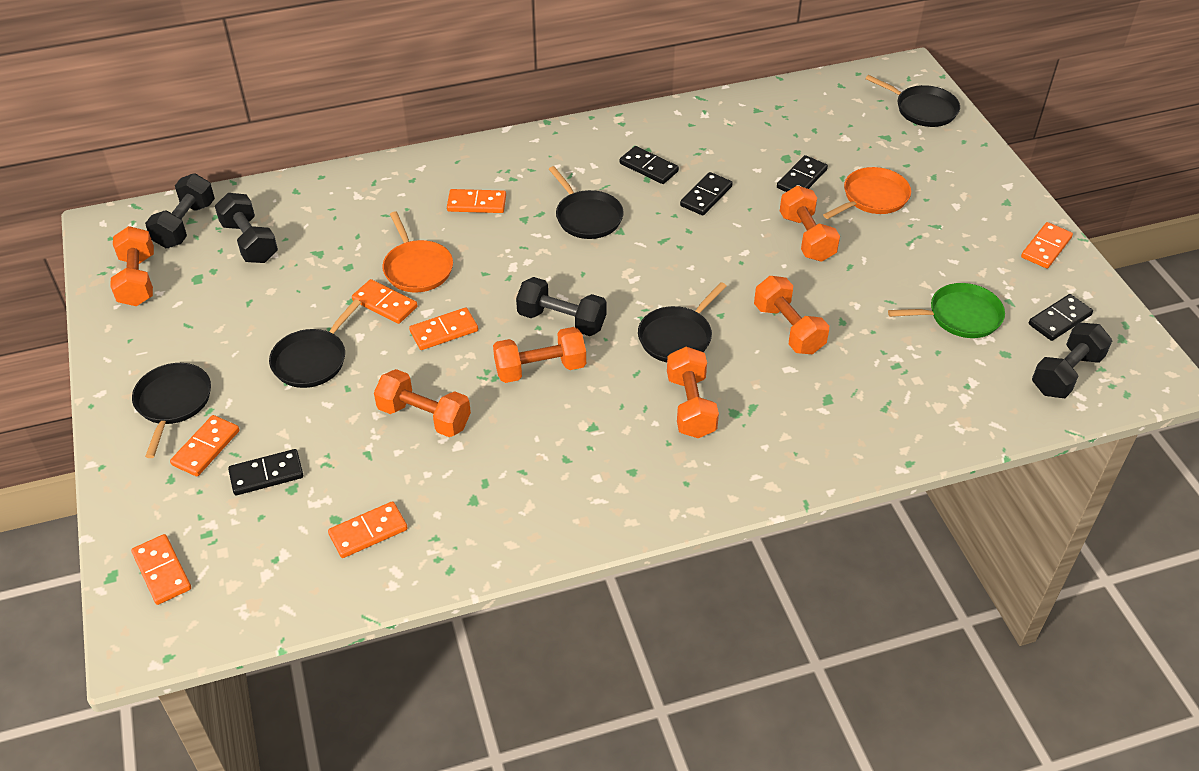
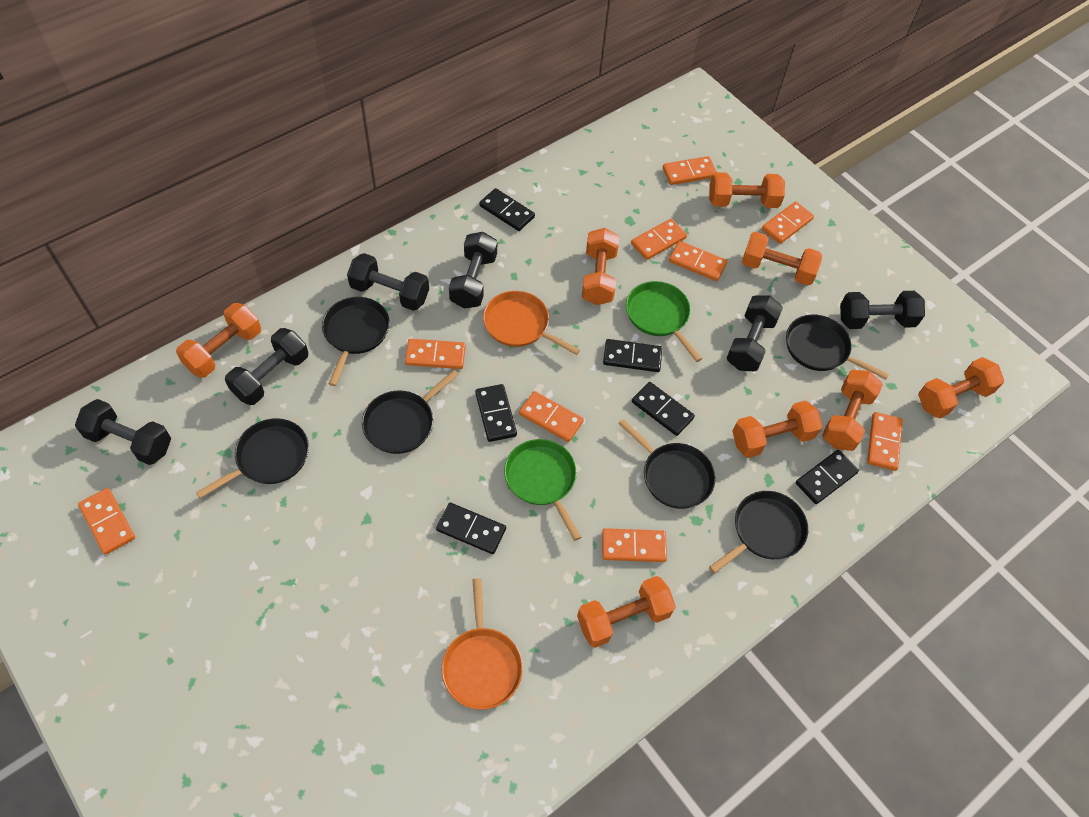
black domino: [228,449,303,495] [619,146,679,184] [680,172,732,216] [777,155,828,192] [1029,294,1093,341] = 5 -> [436,503,506,554] [475,384,517,442] [480,188,535,231] [603,339,662,372] [632,382,695,436] [796,450,859,504] = 6
black dumbbell: [145,173,215,248] [215,193,278,263] [516,277,606,336] [1032,322,1112,398] = 4 -> [75,399,171,465] [225,328,308,405] [347,253,429,311] [449,232,497,309] [726,295,783,371] [840,291,925,329] = 6
black pan: [132,363,211,458] [269,299,361,388] [549,166,624,239] [638,282,727,362] [866,75,960,127] = 5 -> [196,418,309,498] [322,297,390,386] [362,370,459,454] [618,419,716,509] [709,491,808,574] [786,314,889,380] = 6
green pan: [888,283,1005,338] = 1 -> [504,439,581,541] [626,281,702,362] = 2
orange domino: [131,534,191,605] [170,415,239,476] [328,501,408,558] [352,279,418,324] [409,308,478,350] [447,189,506,213] [1021,222,1073,269] = 7 -> [78,488,135,555] [405,339,466,369] [519,391,584,442] [602,528,667,562] [631,219,687,260] [663,156,717,185] [669,241,727,281] [762,202,814,244] [867,412,903,471] = 9
orange dumbbell: [110,226,154,306] [374,369,471,437] [493,327,586,383] [667,347,719,438] [754,276,829,354] [780,186,840,262] = 6 -> [176,303,261,378] [577,576,676,648] [582,228,619,305] [709,172,785,208] [732,401,822,458] [742,232,822,285] [822,370,883,451] [918,357,1004,418] = 8

